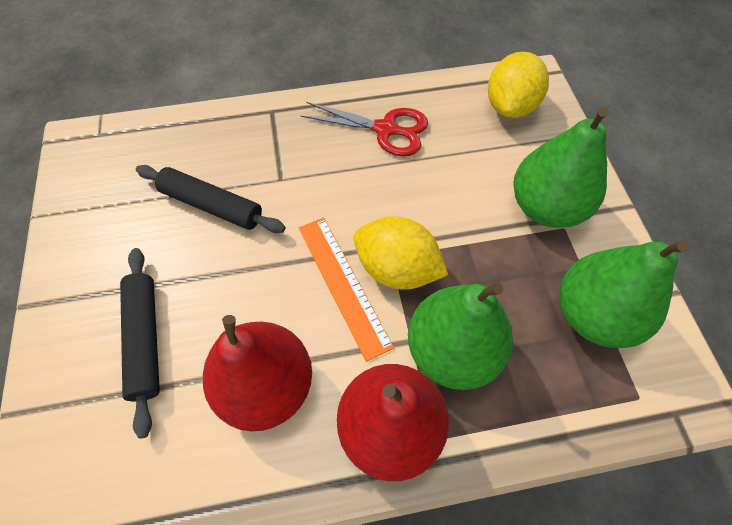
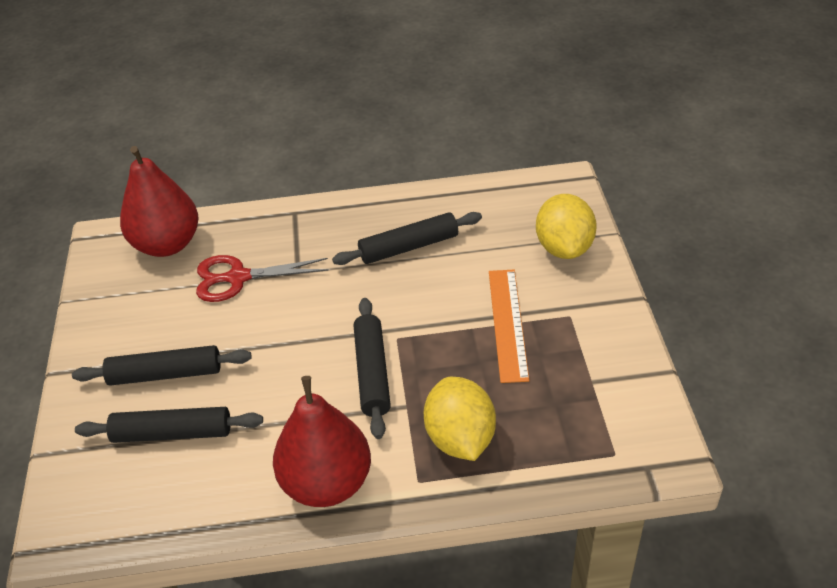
black rolling pin: [120,248,160,439] [136,165,285,233] = 2 -> [72,345,252,386] [75,407,263,443] [332,212,482,265] [354,298,391,439] = 4
green pear: [408,282,513,390] [513,107,609,228] [560,240,690,348] = 3 -> none = 0

